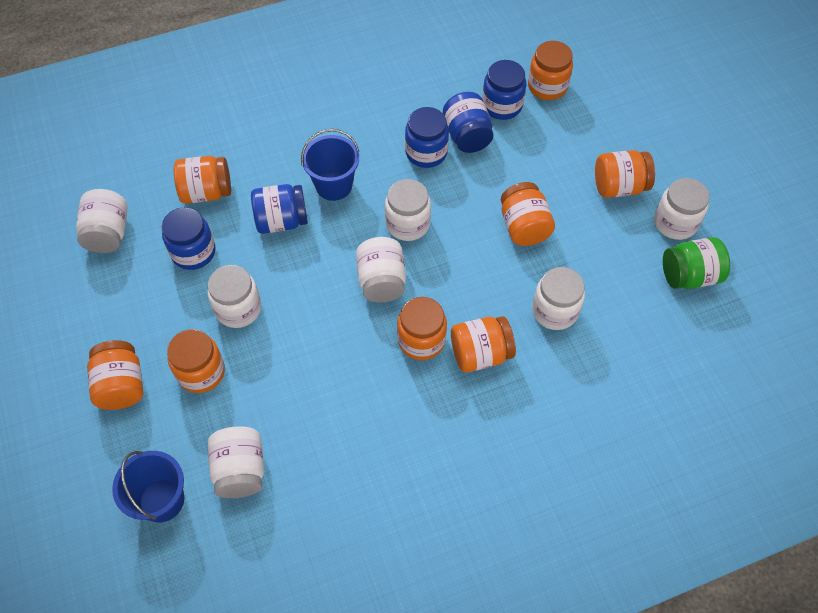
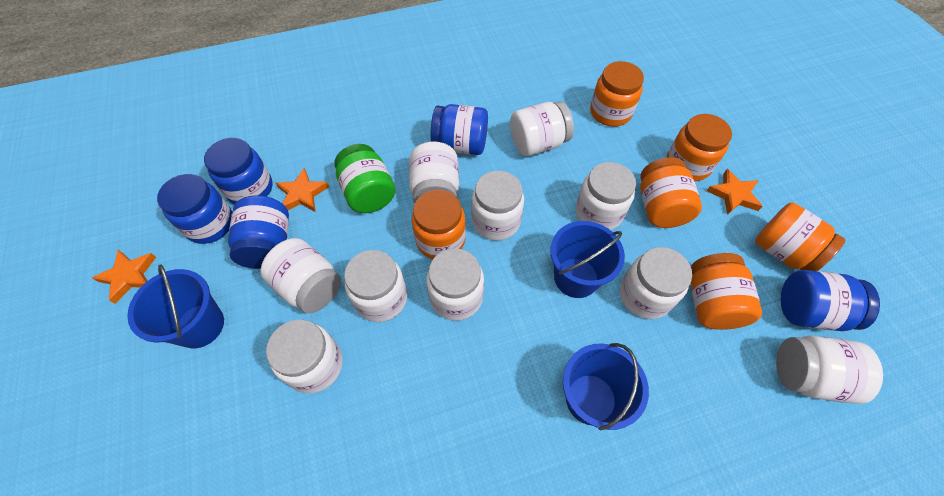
blue bucket: [112,451,184,522] [301,129,359,201] = 2 -> [127,264,224,349] [550,221,625,298] [563,343,649,431] = 3
orange jar: [87,340,143,410] [167,329,225,393] [174,156,231,204] [397,297,447,360] [451,316,516,372] [501,182,555,246] [528,41,573,100] [595,150,655,198] = 8 -> [411,190,466,259] [590,61,644,126] [640,157,702,228] [667,114,732,181] [690,253,762,330] [755,202,845,271] = 6
orange star: none = 0 -> [92,250,156,304] [276,168,329,212] [707,169,763,215] = 3
white jar: [76,189,127,253] [208,265,261,328] [208,426,264,498] [356,237,406,303] [385,179,431,241] [532,267,585,330] [654,178,710,240] = 7 -> [261,238,341,314] [266,320,343,393] [344,250,407,322] [409,141,459,203] [426,249,484,321] [471,171,524,241] [510,101,574,156] [576,162,636,230] [620,247,692,319] [776,336,883,404] = 10

